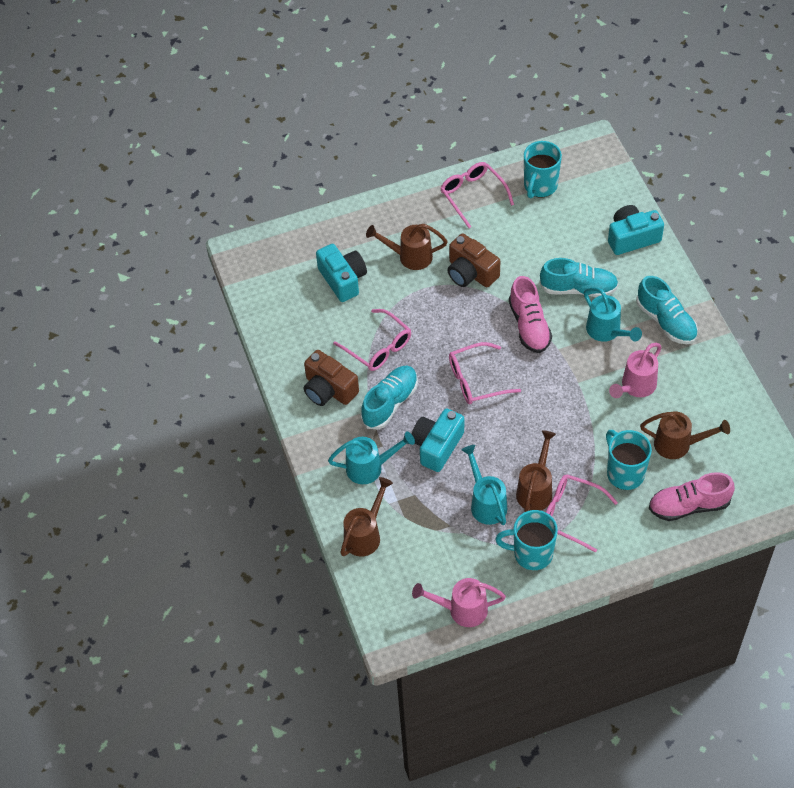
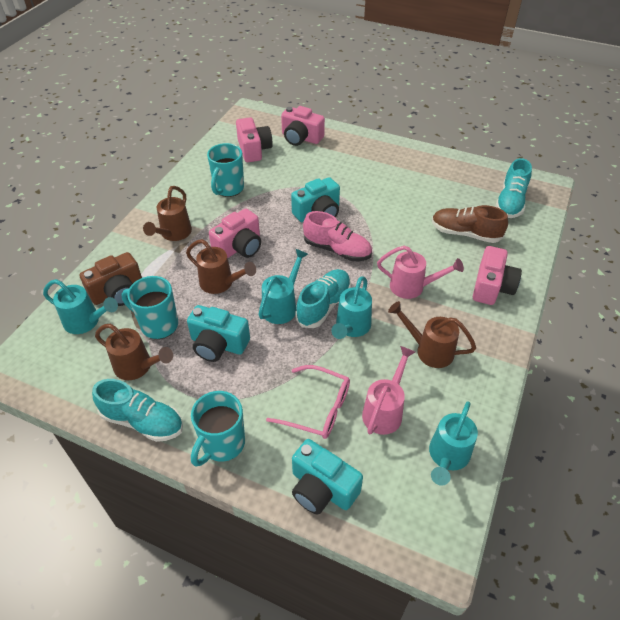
brown camera: [304,350,359,406] [447,233,500,287] = 2 -> [80,252,142,306] = 1
brown shoe: none = 0 -> [432,205,508,243] = 1
pink camera: none = 0 -> [209,208,261,258] [236,117,273,162] [281,106,325,146] [473,246,522,305] = 4
pink glasses: [333,309,411,371] [440,162,514,228] [449,342,521,404] [546,474,618,553] = 4 -> [266,365,350,439] = 1
pink shoe: [509,276,552,353] [649,472,735,521] = 2 -> [303,211,372,261] = 1
turquoise watering can: [328,432,415,484] [461,445,507,525] [584,287,642,342] = 3 -> [43,279,118,334] [258,249,308,324] [331,276,372,339] [429,401,478,486] = 4

